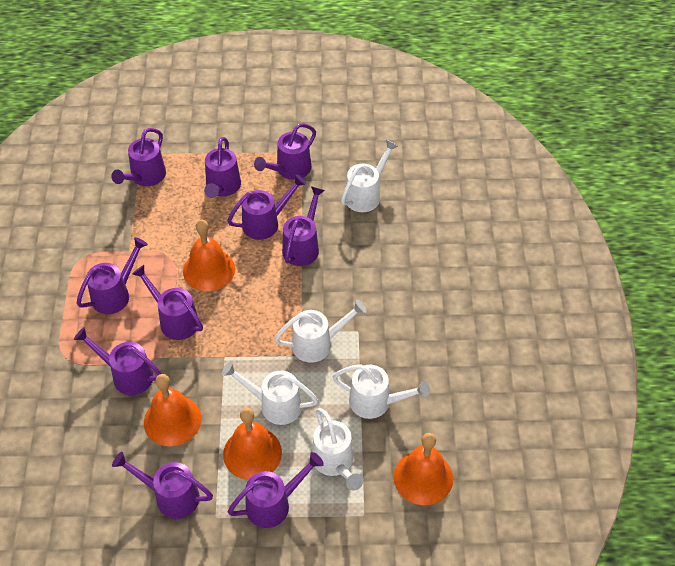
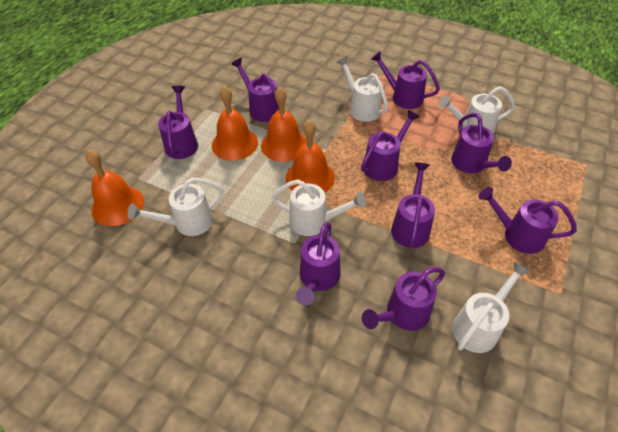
purple watering can: [74,327,162,395] [77,237,148,314] [111,128,166,186] [112,452,213,519] [132,265,203,340] [204,137,241,198] [227,174,307,240] [228,452,324,528] [254,123,316,180] [282,186,325,266] = 10 -> [158,86,198,159] [231,58,279,122] [296,222,341,305] [361,110,420,181] [362,267,445,331] [371,51,440,109] [391,162,435,248] [451,113,512,173] [479,187,577,254] = 9

